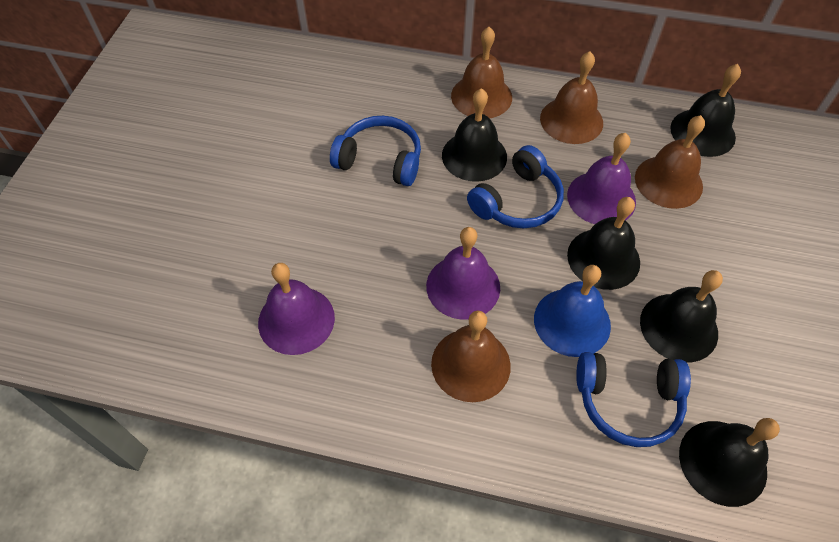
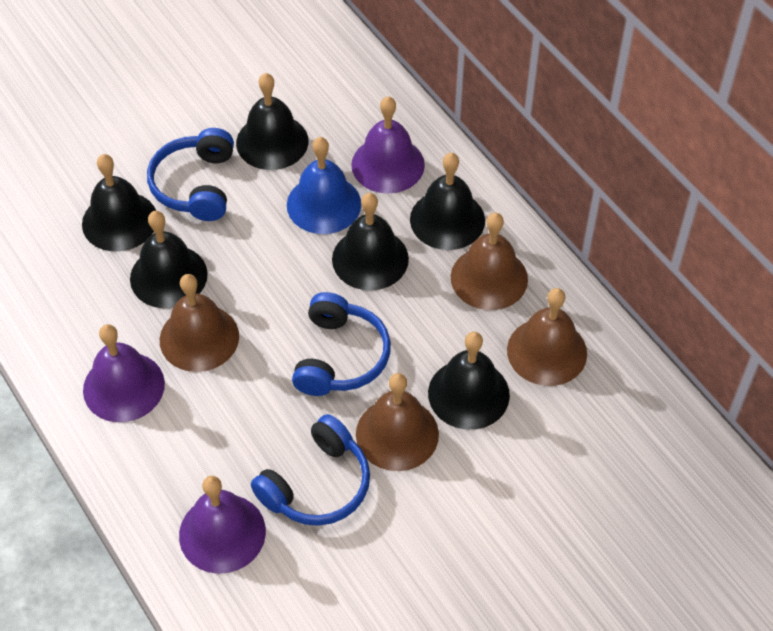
black bell: [442,88,507,182] [567,197,640,290] [640,270,723,362] [670,64,741,157] [679,418,780,507] = 5 -> [82,154,156,251] [130,211,208,308] [236,73,309,170] [332,193,409,290] [410,153,485,250] [428,332,510,430] = 6

